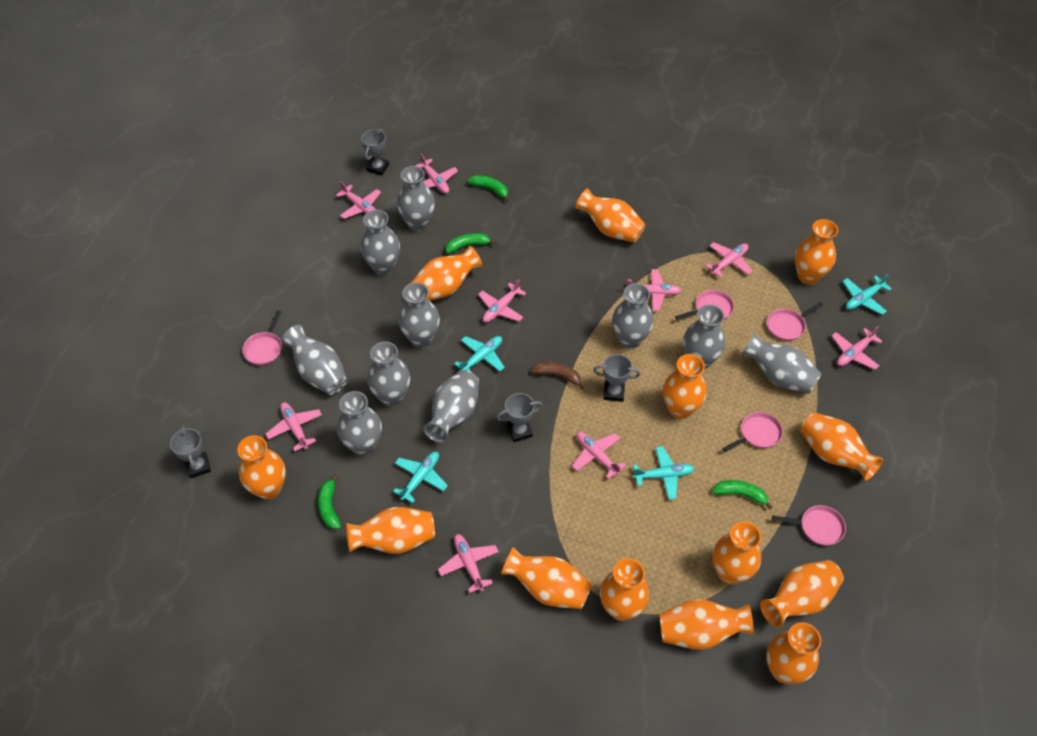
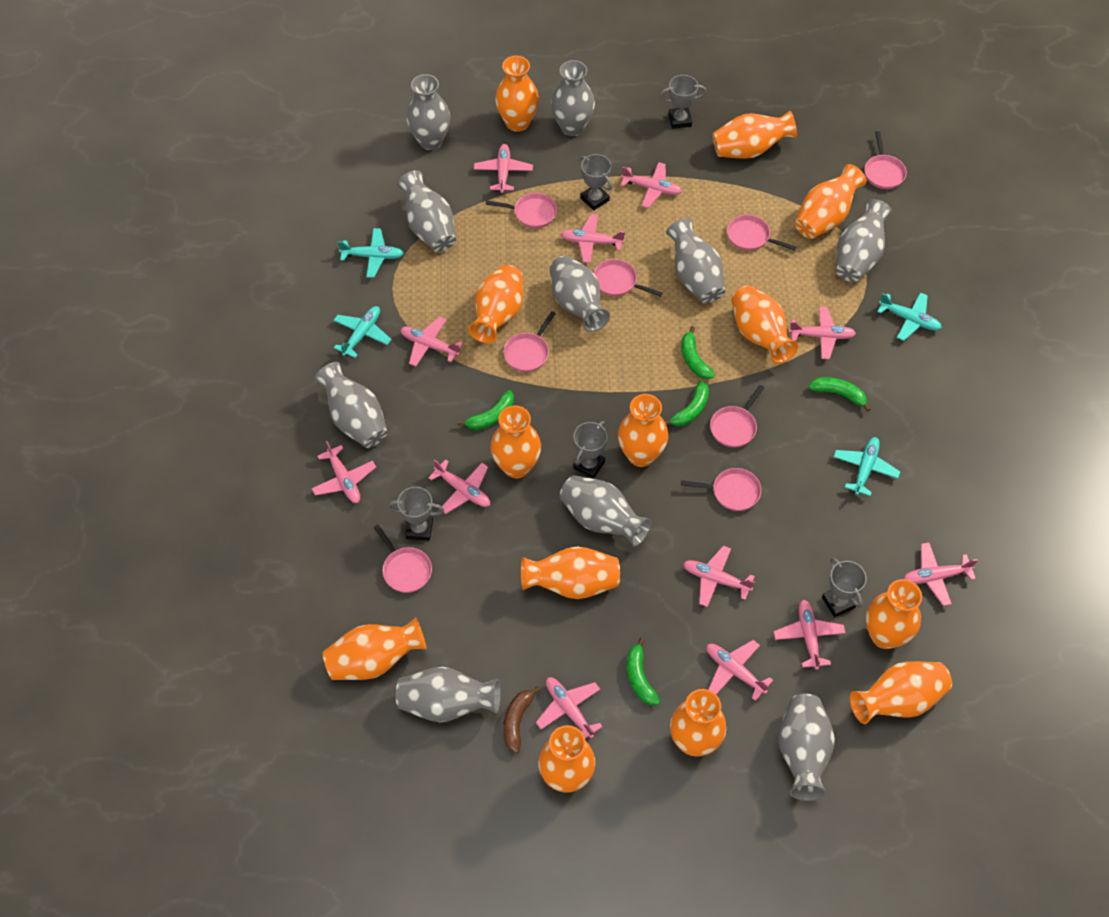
green banana: [318,474,341,529] [446,233,496,253] [468,175,509,202] [712,480,772,509] = 4 -> [458,390,514,430] [627,638,660,705] [664,381,709,426] [681,326,715,379] [808,377,871,412] = 5
grey trophy: [170,426,211,478] [361,129,389,176] [497,393,543,442] [593,354,640,402] = 4 -> [388,487,444,541] [573,421,607,479] [580,154,612,211] [659,75,706,129] [822,558,867,617] = 5
pink pan: [242,310,282,365] [675,290,734,320] [722,412,783,452] [767,302,824,341] [772,505,846,546] = 5 -> [373,524,432,593] [486,193,557,228] [503,311,556,372] [593,259,663,297] [681,468,761,511] [710,385,764,447] [727,215,797,251] [864,131,907,189] = 8
pink plane: [266,402,322,451] [336,181,381,219] [415,153,458,194] [438,534,499,593] [478,279,526,323] [572,432,626,479] [627,269,682,311] [705,242,753,278] [831,326,882,370] = 9 -> [311,441,376,503] [400,317,463,366] [428,459,490,514] [474,144,533,193] [536,677,603,739] [561,214,625,263] [621,162,682,208] [683,546,755,607] [706,640,773,701] [774,600,845,670] [789,307,856,359] [904,543,978,606] = 12

